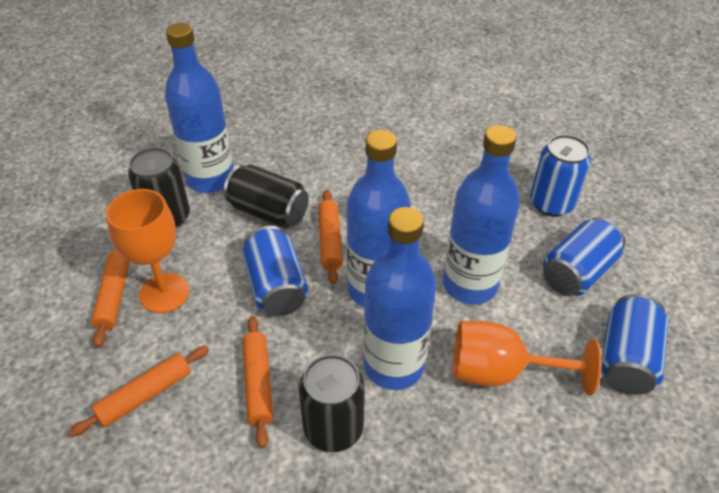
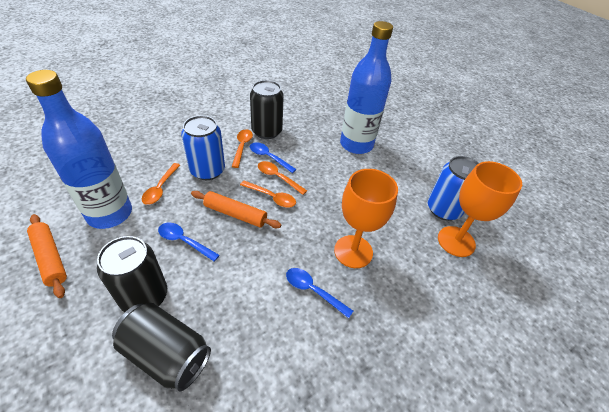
blue bottle: [165,23,233,193] [346,130,411,308] [363,207,437,390] [443,125,520,304] = 4 -> [26,70,132,229] [340,21,393,154] = 2
blue can: [242,226,308,316] [530,134,591,217] [543,217,625,296] [601,294,669,395] = 4 -> [181,115,225,180] [428,156,479,221] = 2
blue spoon: none = 0 -> [158,223,220,262] [250,142,297,173] [286,268,353,318] = 3
orange rolling pin: [69,346,209,437] [91,251,130,347] [242,316,273,448] [318,190,343,284] = 4 -> [27,214,67,298] [191,191,281,228] = 2
orange spoon: none = 0 -> [142,163,180,205] [232,129,253,168] [240,181,296,208] [258,161,307,195] = 4

